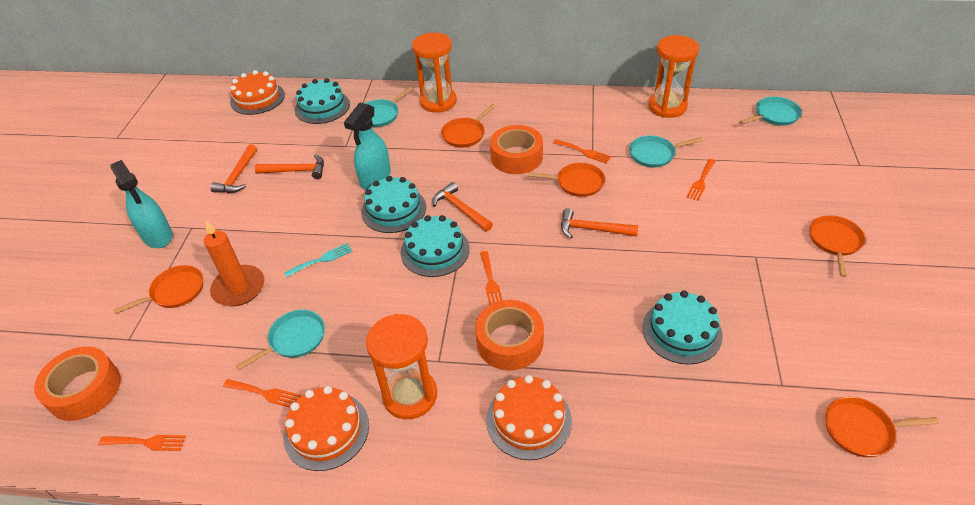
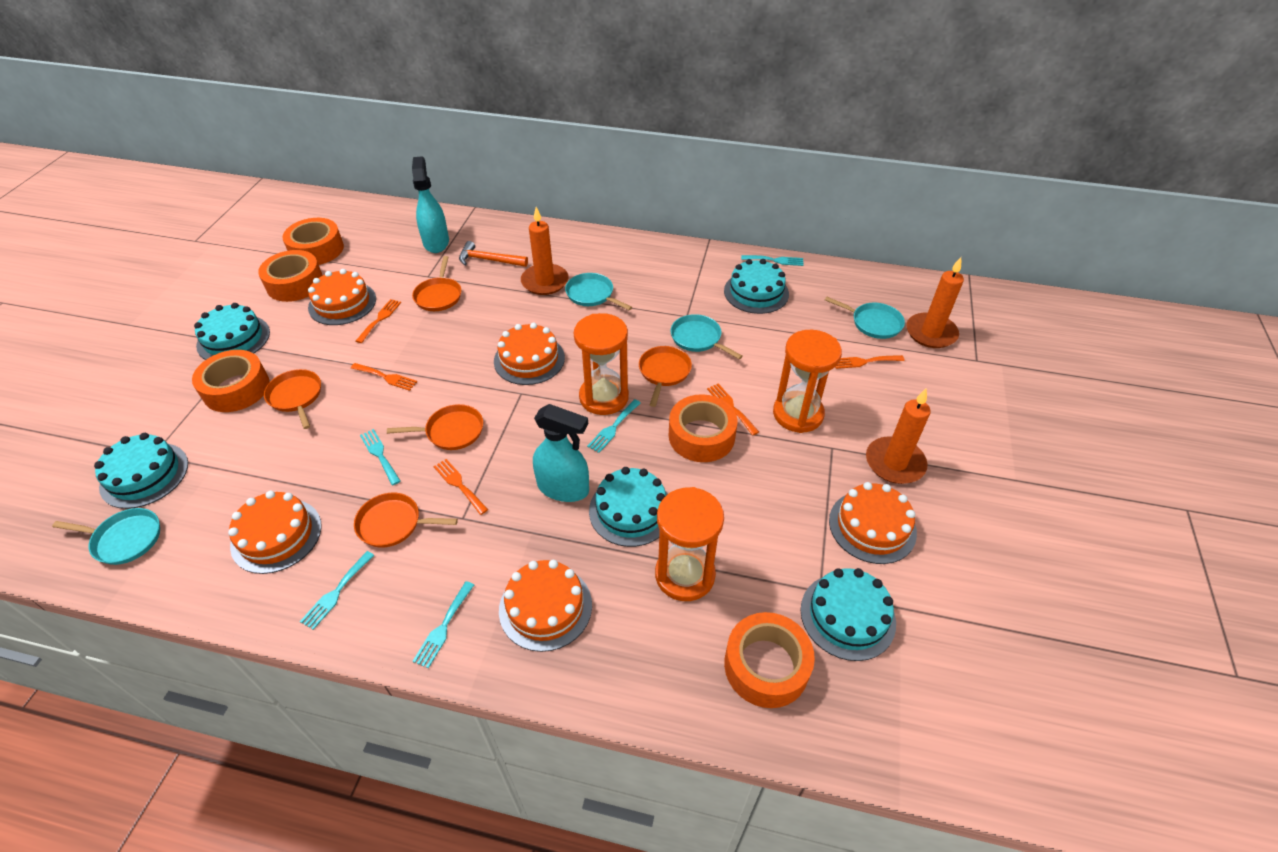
orange cake: [230,70,285,115] [283,386,369,471] [486,375,572,460] = 3 -> [228,491,322,574] [308,269,376,325] [494,323,565,385] [499,560,592,652] [829,482,917,564] = 5
orange candle: [204,220,265,306] = 1 -> [521,207,568,295] [866,388,931,484] [906,257,964,348] = 3
orange hammer: [210,144,257,193] [255,154,324,179] [433,182,493,231] [561,208,638,238] = 4 -> [459,241,528,267] = 1
orange tape: [34,346,121,421] [475,300,544,370] [490,125,543,174] = 3 -> [192,350,270,412] [258,250,323,302] [282,218,344,265] [669,394,738,462] [724,612,815,708] = 5
turquoise cake: [295,78,350,124] [361,176,426,233] [401,215,469,277] [642,290,723,365] = 4 -> [94,433,188,509] [194,303,270,360] [589,467,668,547] [724,259,789,314] [800,568,896,661] = 5
turquoise fork: [284,243,353,277] = 1 -> [300,551,374,630] [360,429,400,485] [413,581,474,668] [587,399,641,453] [741,255,804,266] = 5

